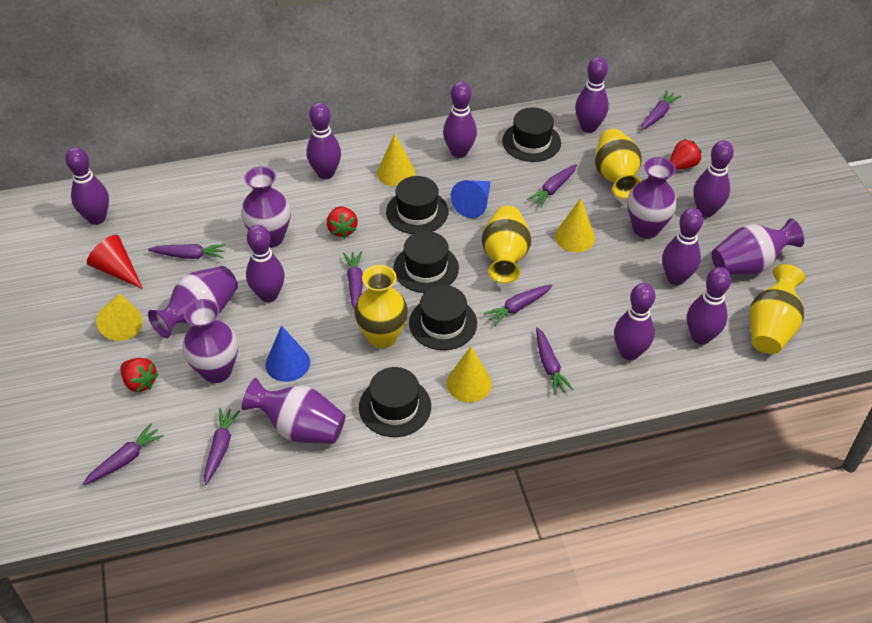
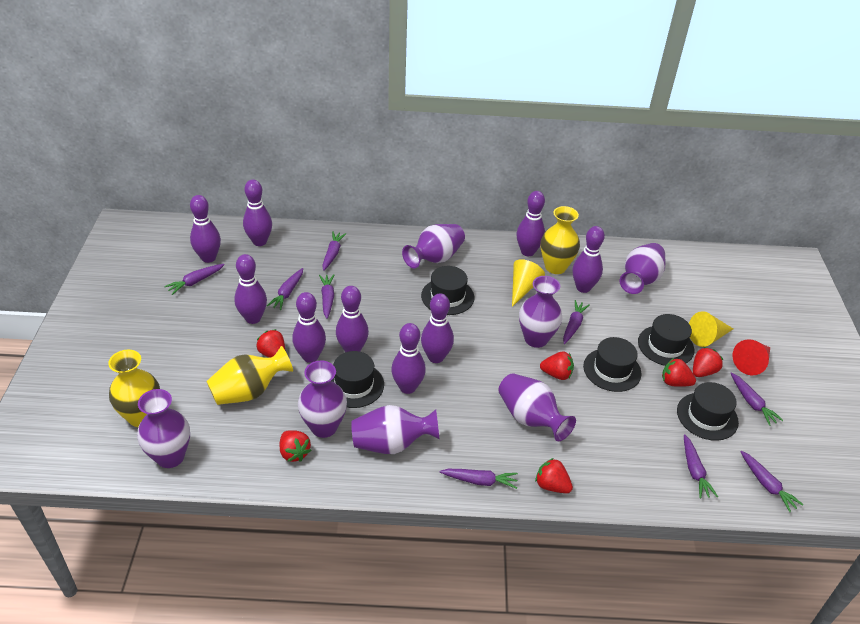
blue cone: [266,325,310,382] [451,180,491,218] = 2 -> none = 0
purple carrot: [83,424,164,485] [148,244,226,259] [204,408,240,485] [343,251,363,309] [483,284,553,326] [527,164,577,207] [536,327,574,394] [641,90,681,130] = 8 -> [164,264,225,295] [267,268,303,310] [319,274,334,319] [322,232,346,271] [440,469,518,489] [563,300,590,344] [684,434,718,498] [731,372,783,426] [740,451,804,512] = 9
purple vase: [148,266,238,338] [183,299,238,383] [241,166,291,248] [242,378,346,444] [627,157,677,238] [712,218,804,275] = 6 -> [137,389,190,468] [298,361,347,438] [351,405,439,454] [402,224,465,268] [498,373,576,441] [519,276,562,348] [620,243,666,294] = 7
red strawberry: [120,358,158,393] [327,207,358,238] [670,139,701,170] = 3 -> [256,329,285,358] [279,430,311,462] [535,458,573,493] [540,352,574,380] [662,358,696,387] [693,347,723,377] = 6
yellow cone: [96,293,142,341] [377,133,415,187] [447,346,492,402] [555,198,595,252] = 4 -> [512,259,545,307] [689,311,733,347] = 2
yellow vase: [354,265,408,348] [482,206,531,283] [595,129,642,199] [749,264,805,354] = 4 -> [108,350,160,427] [206,346,293,405] [540,206,580,274] = 3

